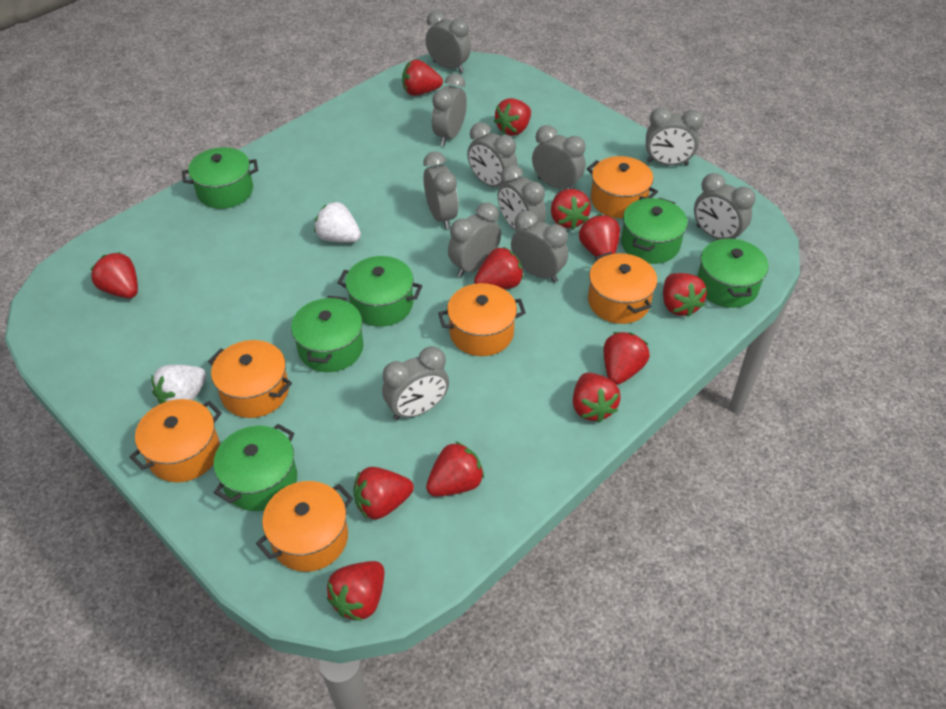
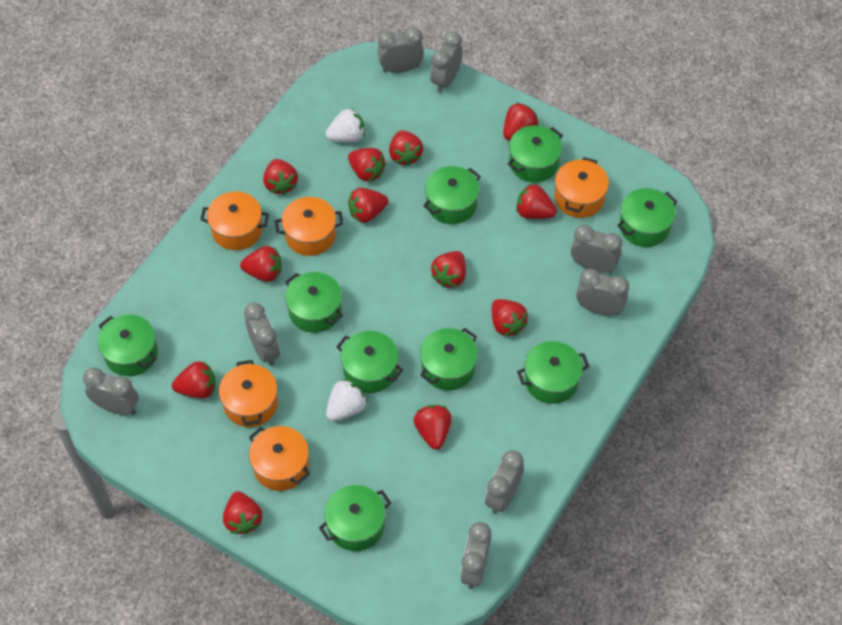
green pot: [182,147,258,209] [213,424,297,511] [291,296,364,372] [338,256,422,327] [621,198,688,264] [697,237,768,308] = 6 -> [98,314,158,376] [285,272,343,333] [319,485,391,551] [336,331,403,393] [420,328,478,391] [423,166,481,224] [508,125,563,183] [517,341,589,404] [617,188,678,247] = 9
grey clock: [382,346,449,420] [423,152,458,229] [426,10,471,73] [432,74,467,146] [448,203,501,277] [467,122,518,187] [498,164,546,231] [511,210,568,283] [532,125,585,189] [646,107,703,166] [694,173,756,239] = 11 -> [83,367,139,415] [244,303,280,366] [377,27,424,73] [430,31,463,93] [460,522,491,589] [485,450,524,514] [571,225,622,273] [576,269,629,315] = 8
orange pot: [129,399,222,482] [208,340,292,418] [256,481,353,572] [438,283,526,356] [587,156,658,218] [588,252,657,324] = 6 -> [200,192,269,250] [219,360,278,427] [249,426,310,491] [275,197,343,256] [555,157,609,218] = 5

